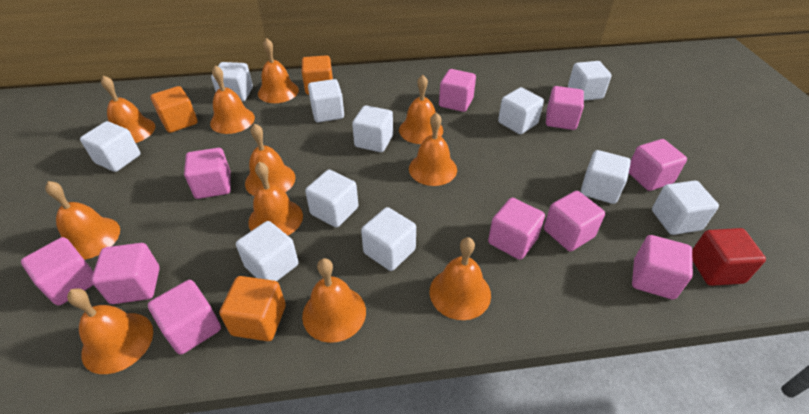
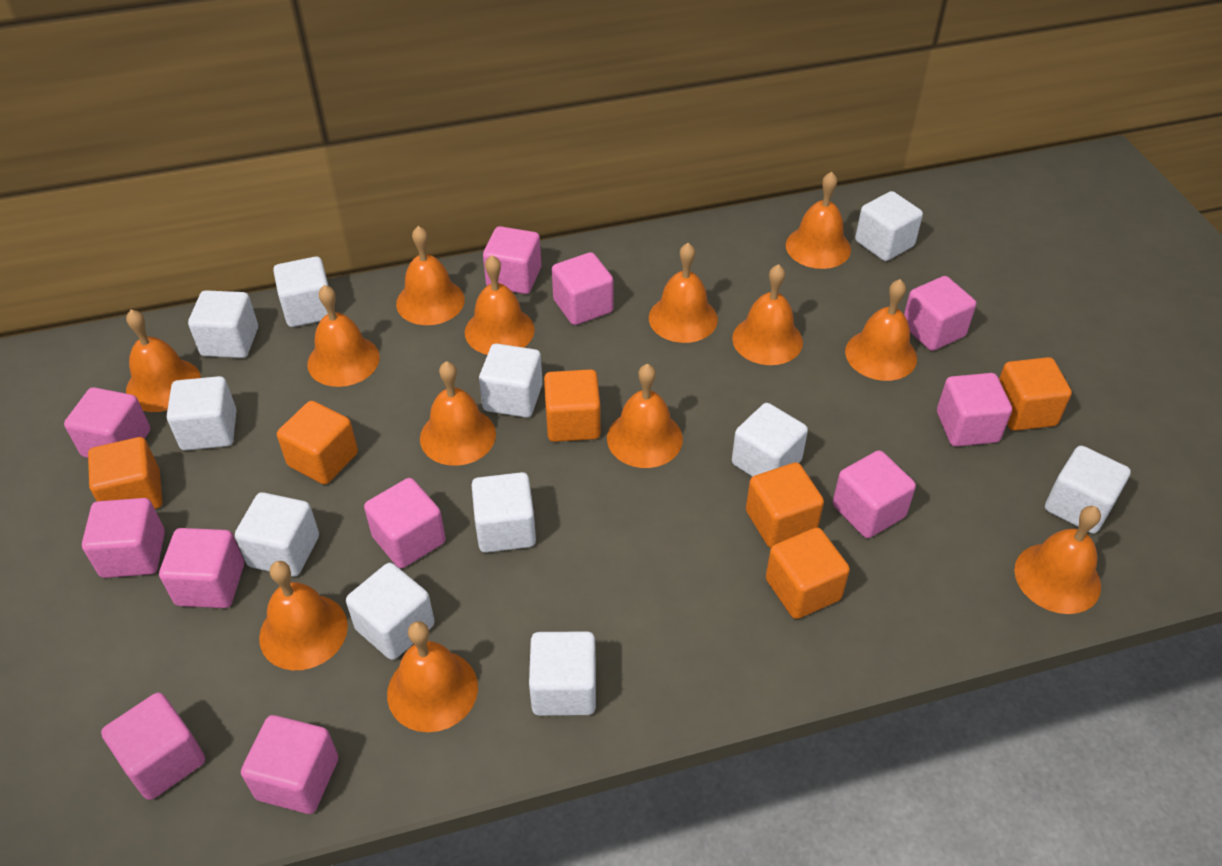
orange bell: [45,181,120,260] [67,288,153,374] [101,75,155,143] [210,65,255,134] [245,123,296,196] [248,162,303,235] [258,38,299,103] [302,258,366,343] [399,75,443,144] [409,112,457,186] [430,237,491,320] = 11 -> [126,310,201,412] [259,561,348,670] [307,285,380,387] [387,621,478,732] [396,226,465,325] [420,361,496,466] [465,255,535,355] [607,364,683,468] [649,243,718,343] [732,264,803,365] [786,172,851,269] [845,279,917,381] [1014,506,1101,614] = 13
orange cube: [150,86,198,133] [219,276,286,341] [302,55,333,95] = 3 -> [88,437,162,509] [277,401,358,485] [544,369,601,442] [746,462,824,548] [766,527,850,619] [999,357,1072,431] = 6
pink cube: [21,237,94,306] [91,243,160,304] [148,280,221,355] [184,148,231,199] [439,69,476,112] [488,198,545,260] [544,191,605,251] [546,86,584,130] [629,139,687,191] [632,235,693,300] = 10 -> [64,387,150,458] [82,498,165,578] [101,693,205,800] [159,528,244,608] [241,715,338,814] [364,478,446,568] [483,226,541,294] [552,252,614,325] [833,450,916,538] [904,276,976,351] [937,373,1012,447] = 11
red cube: [692,228,766,286] = 1 -> none = 0

